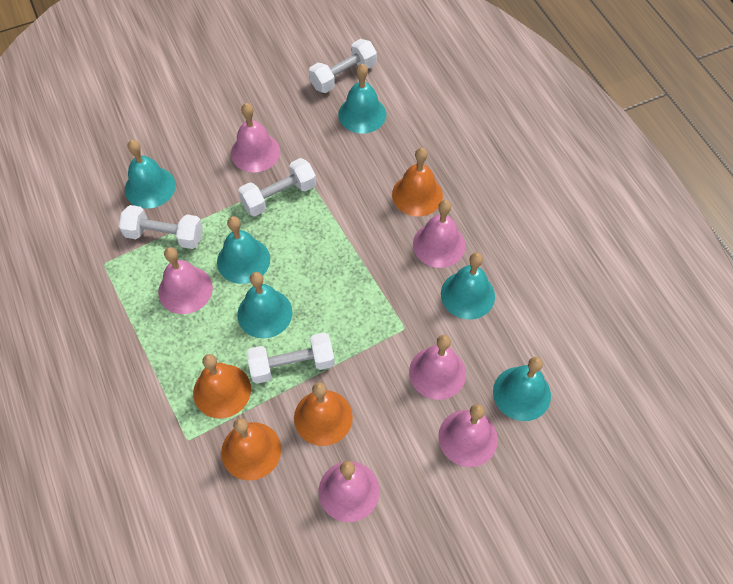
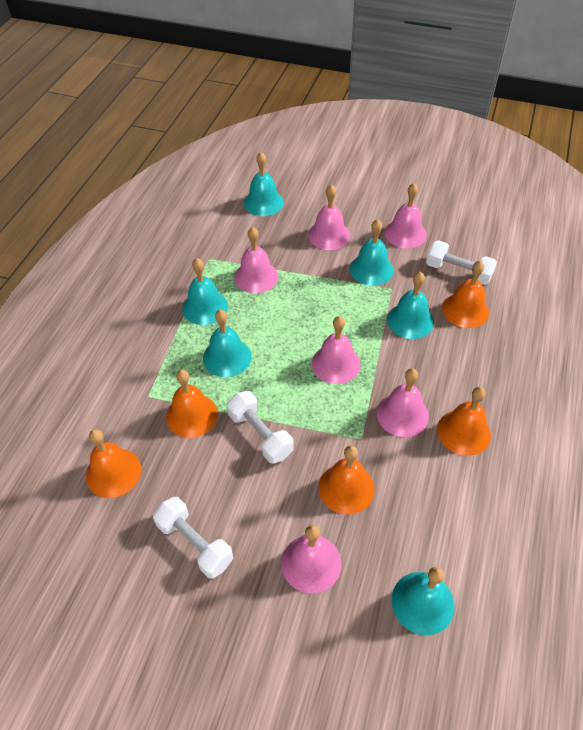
orange bell: [193,354,251,419] [221,418,281,480] [294,382,353,446] [392,148,443,217] = 4 -> [86,429,141,498] [166,369,218,438] [319,445,375,515] [437,387,491,456] [442,261,489,328] = 5
white dumbbell: [119,205,203,249] [238,158,316,216] [247,332,335,384] [309,39,377,93] = 4 -> [153,497,234,579] [227,391,294,464] [426,240,497,285] = 3

